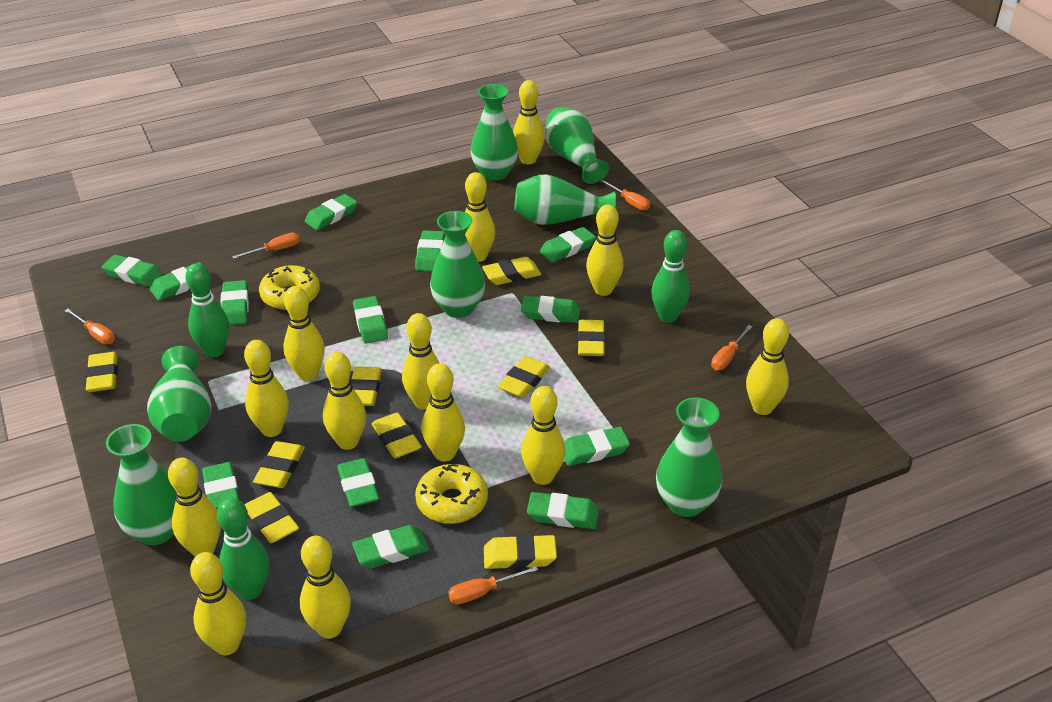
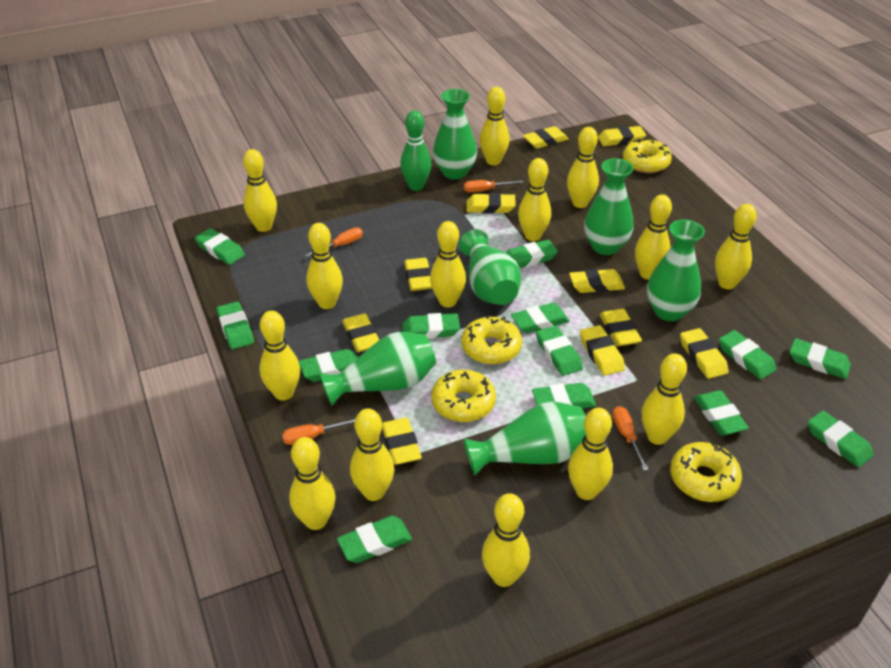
green bowling pin: [186,263,229,358] [217,498,269,600] [651,230,690,323] = 3 -> [400,110,431,191] = 1
green vase: [106,424,176,545] [147,346,211,442] [430,211,485,318] [471,84,518,181] [514,175,616,225] [545,107,609,184] [656,397,722,517] = 7 -> [319,332,436,406] [433,89,477,179] [459,229,521,305] [464,402,586,476] [584,158,634,255] [647,220,705,321] = 6
orange screwdriver: [65,309,115,344] [232,233,300,259] [448,566,538,604] [599,179,650,211] [711,325,753,370] = 5 -> [282,418,356,445] [305,227,363,257] [464,180,523,192] [613,406,649,471] = 4
yellow bowling pin: [168,458,221,557] [190,552,246,655] [244,340,289,437] [283,286,325,381] [300,536,351,639] [323,352,366,450] [402,313,439,410] [422,363,465,462] [465,172,495,262] [513,80,545,164] [521,386,565,485] [586,204,623,296] [746,318,789,415] = 13 -> [243,149,277,232] [260,311,300,401] [289,437,336,530] [306,223,343,309] [350,408,394,501] [430,221,466,308] [480,87,510,165] [482,493,530,587] [518,158,551,241] [567,127,599,208] [568,408,613,500] [635,194,672,280] [642,353,687,445] [715,204,757,289] = 14
yellow donut: [259,265,320,310] [415,464,488,524] = 2 -> [431,370,496,422] [461,315,522,364] [623,138,672,173] [670,442,742,502] = 4
yellow eraser: [85,352,118,392] [245,492,299,543] [253,441,305,488] [350,366,382,406] [372,412,422,458] [482,257,541,285] [484,534,557,569] [498,356,550,398] [578,320,605,356] = 9 -> [342,313,379,352] [382,418,422,465] [404,258,432,291] [466,193,516,213] [523,126,569,149] [569,269,625,293] [580,325,625,376] [598,126,646,146] [600,309,642,346] [680,328,729,379] = 10

